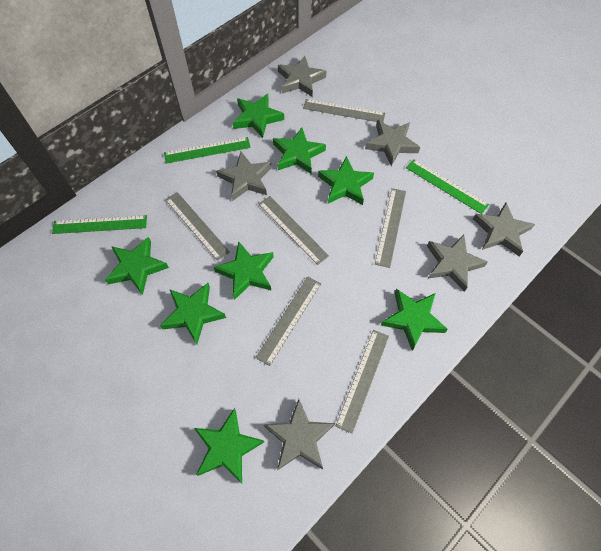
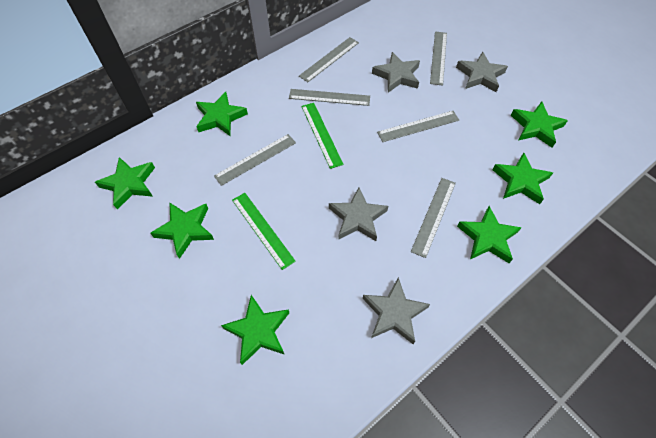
green ruler: [52,215,147,234] [164,137,251,164] [406,159,489,214] = 3 -> [232,193,296,270] [301,103,344,169] = 2
green star: [105,237,169,295] [160,283,226,344] [194,408,264,484] [214,241,274,300] [233,94,284,138] [273,128,326,174] [318,156,374,205] [381,289,448,351] = 8 -> [95,157,155,210] [151,202,214,259] [196,92,248,136] [221,295,289,365] [457,206,522,263] [492,152,553,204] [511,102,568,148] = 7
grey star: [216,152,272,201] [264,399,335,470] [278,56,326,97] [365,120,420,166] [427,234,488,292] [473,202,535,256] = 6 -> [329,187,388,241] [363,277,430,344] [372,52,420,93] [456,52,508,92] = 4

